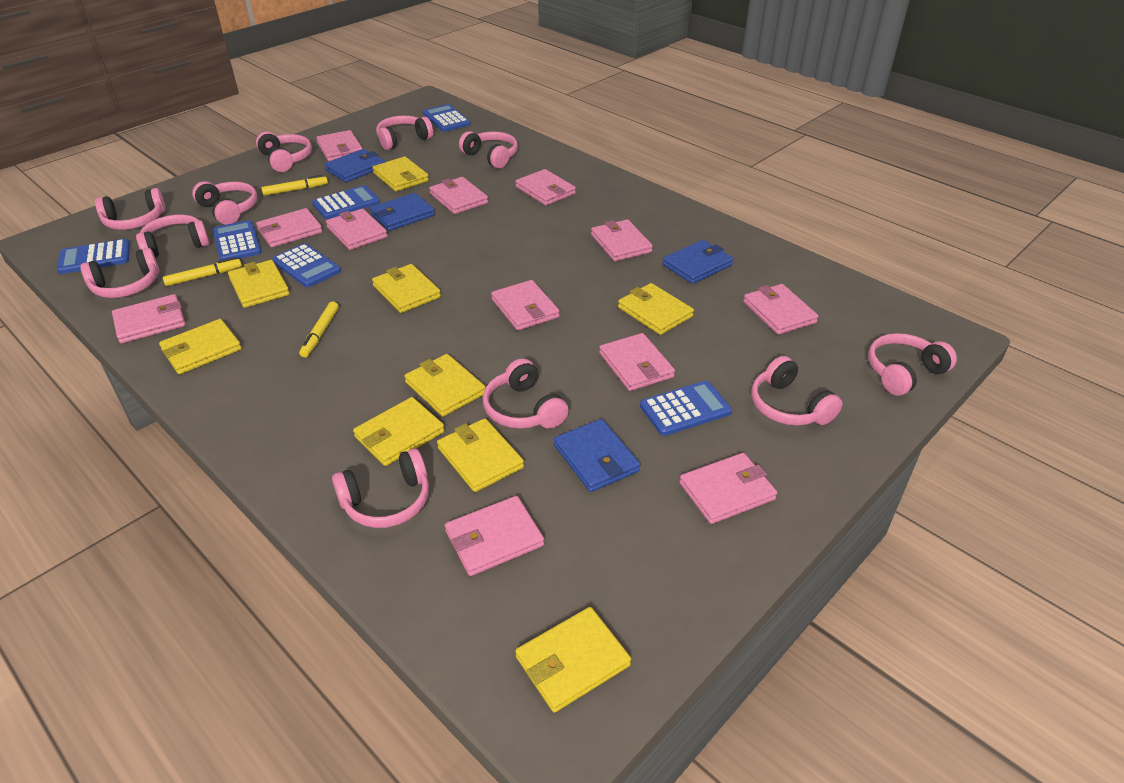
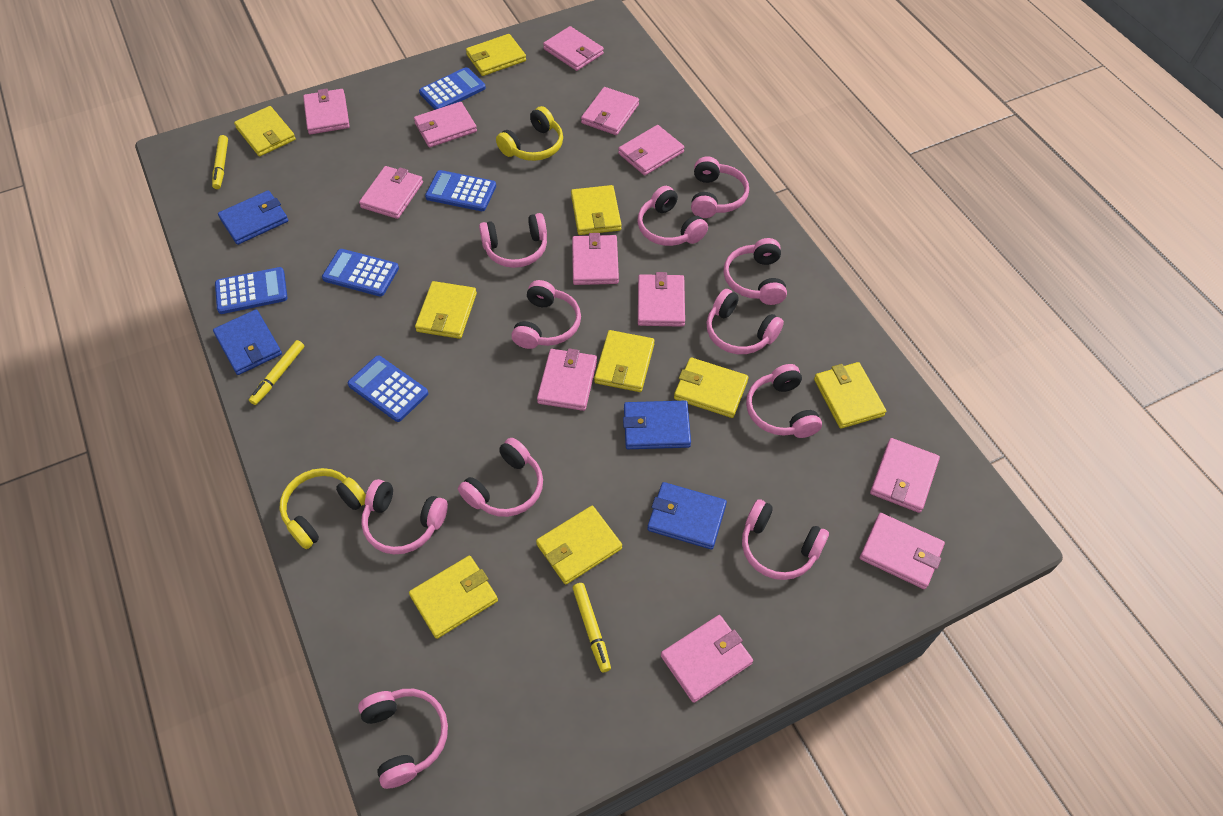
blue calculator: [57,239,130,274] [213,220,262,260] [272,243,341,287] [312,185,380,219] [423,104,471,132] [640,381,732,436] = 6 -> [215,267,288,314] [322,249,399,297] [348,356,428,422] [419,67,486,110] [425,170,496,211] = 5
yellow headphones: none = 0 -> [280,468,366,549] [496,106,563,161] = 2

